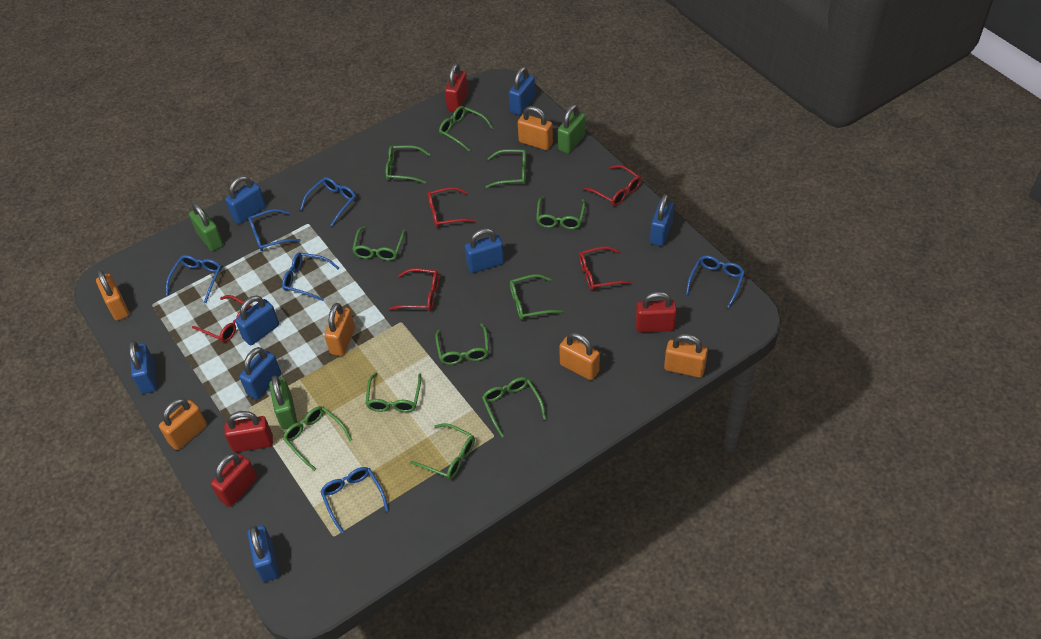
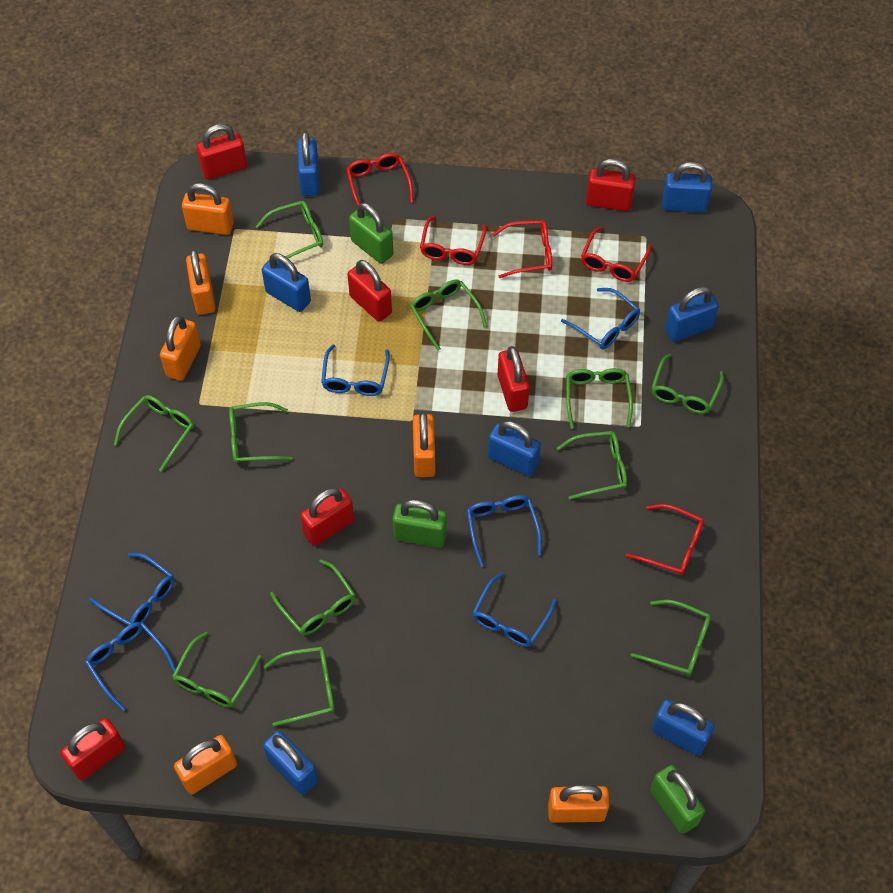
blue padlock: [129,341,157,394] [225,176,266,224] [235,296,279,345] [239,347,281,400] [247,525,279,582] [465,228,504,273] [509,66,536,115] [650,194,674,246] = 8 -> [262,253,311,312] [263,731,318,795] [297,131,320,196] [488,421,541,477] [652,699,714,756] [662,162,712,213] [665,287,719,342] = 7
red padlock: [211,453,257,507] [225,411,273,452] [445,63,468,112] [636,291,677,333] = 4 -> [61,718,125,780] [197,124,247,180] [300,488,354,546] [347,260,392,322] [498,346,529,412] [586,159,636,211] = 6

